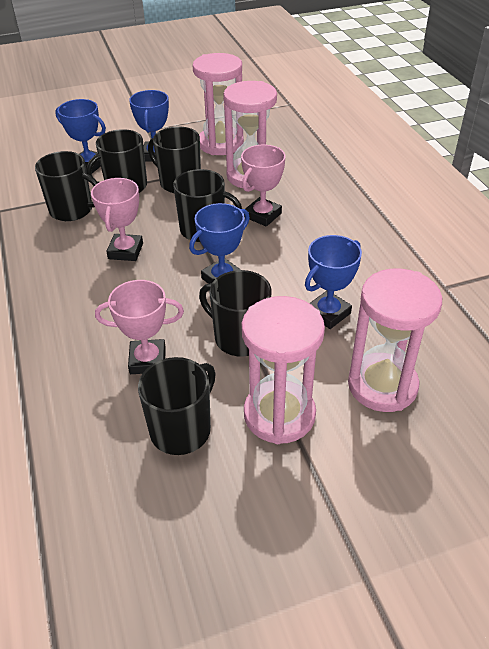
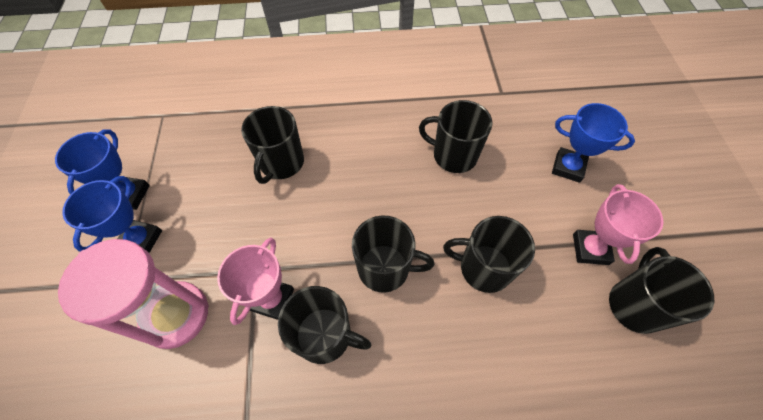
blue trophy: [55,99,106,173] [129,90,169,162] [189,203,250,284] [305,235,362,329] = 4 -> [55,129,150,210] [62,176,162,253] [552,103,635,183] = 3
pink hourglass: [193,53,244,155] [223,81,277,188] [242,296,325,444] [348,268,442,412] = 4 -> [58,239,209,349] = 1
pink trophy: [91,178,143,261] [95,280,184,374] [241,145,285,227] = 3 -> [217,238,294,325] [573,184,663,265] = 2

